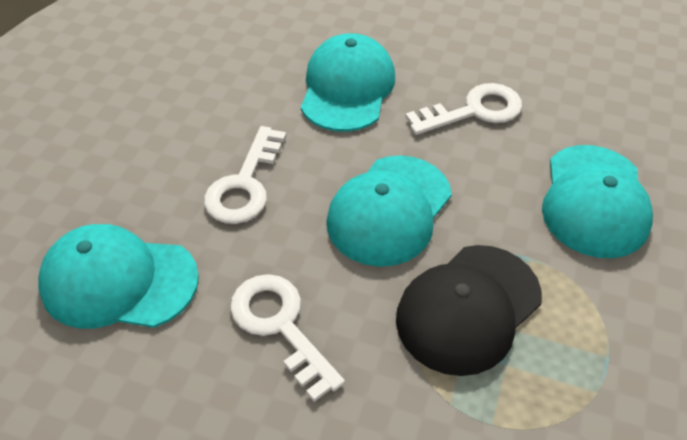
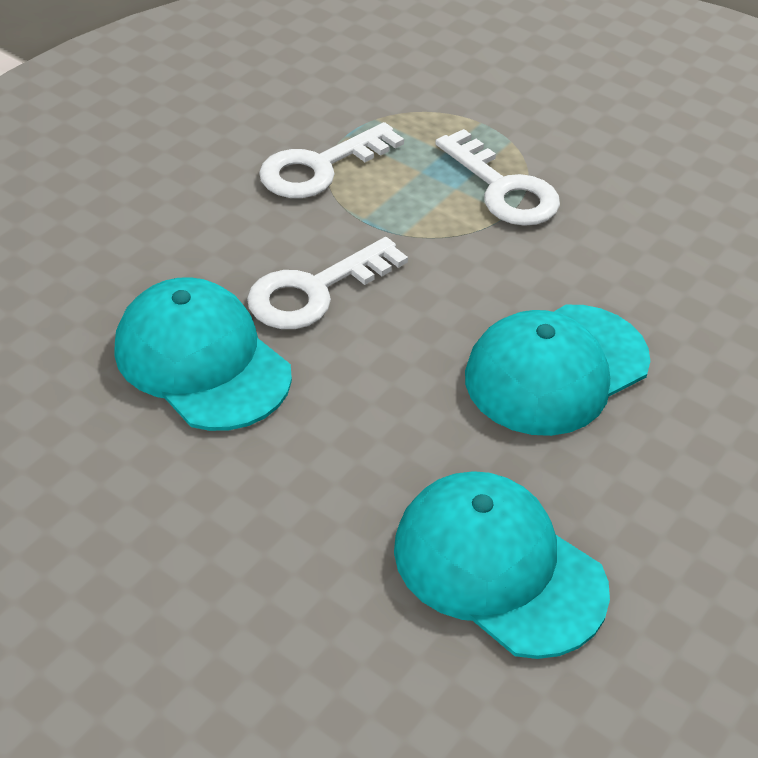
black cap: [396,245,542,376] = 1 -> none = 0
turquoise cap: [38,224,199,328] [301,33,395,132] [326,155,452,267] [542,145,653,258] = 4 -> [114,277,292,431] [394,471,610,659] [465,305,650,436] = 3

